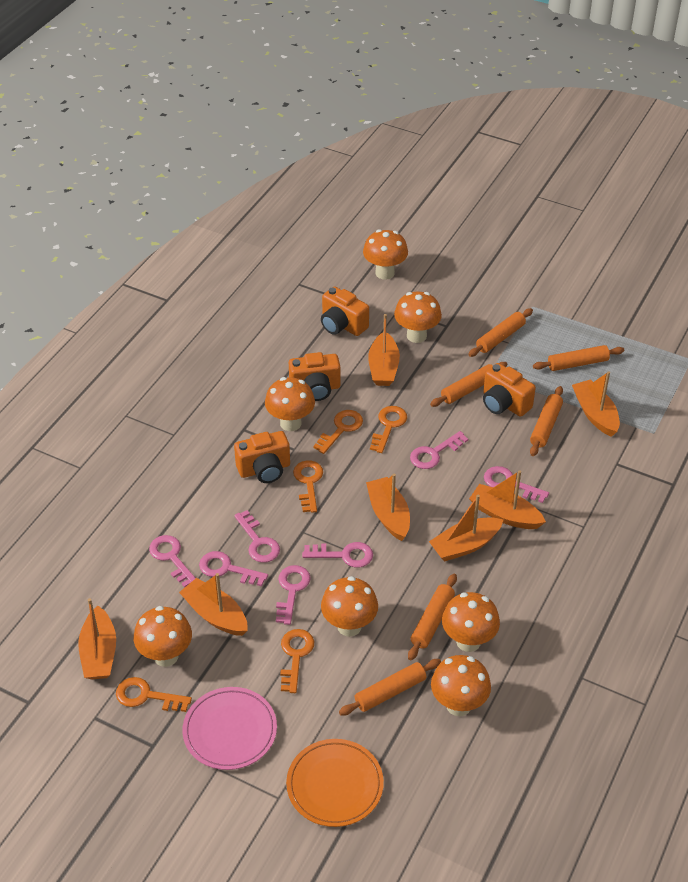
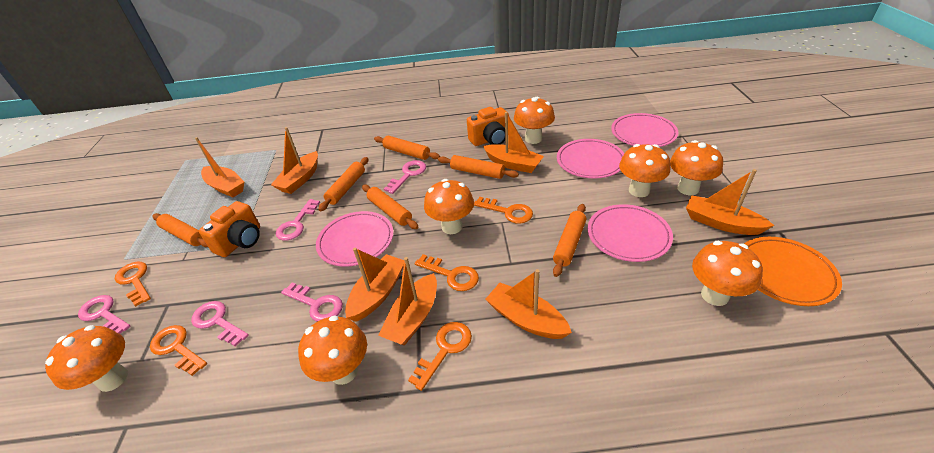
orange camera: [234,431,290,483] [289,352,341,401] [321,287,369,336] [483,363,536,417] = 4 -> [199,201,260,257] [467,107,509,146] = 2
pink key: [149,535,196,588] [199,551,268,586] [234,510,280,563] [276,565,311,625] [302,542,373,568] [410,431,468,469] [484,466,549,503] = 7 -> [78,295,131,334] [191,301,249,347] [276,199,320,241] [281,282,343,321] [384,160,426,194] = 5
pink plate: [183,687,277,770] = 1 -> [316,211,393,267] [557,139,624,179] [588,204,673,262] [611,113,678,147] = 4

